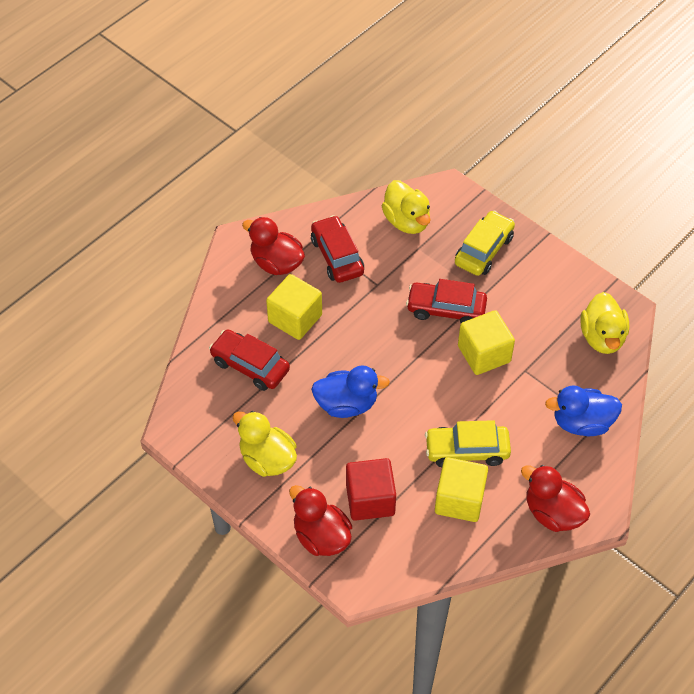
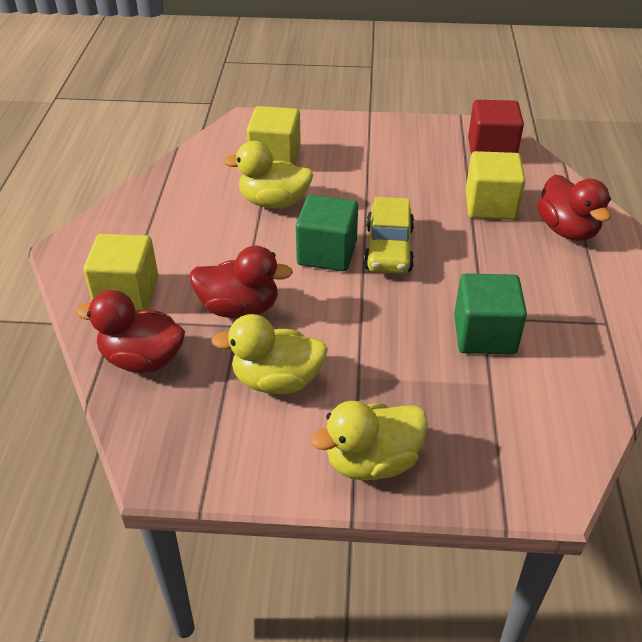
blue duck: [311,366,390,418] [545,385,622,436] = 2 -> none = 0
green cube: none = 0 -> [296,195,358,271] [454,273,527,355] = 2
red car: [209,330,290,391] [311,215,364,283] [406,279,487,323] = 3 -> none = 0
yellow car: [425,420,511,467] [455,210,515,276] = 2 -> [364,197,414,274] = 1

